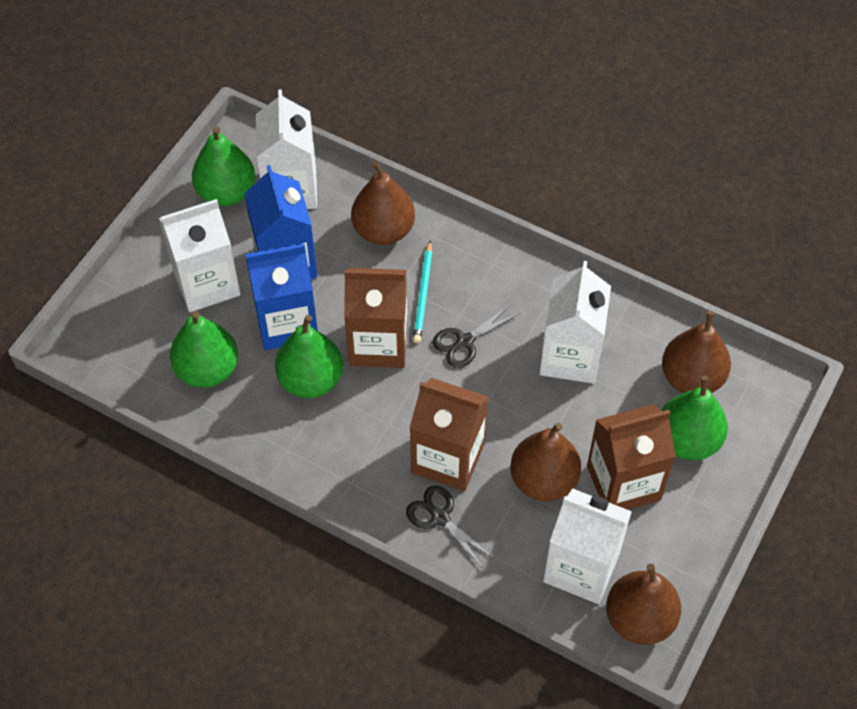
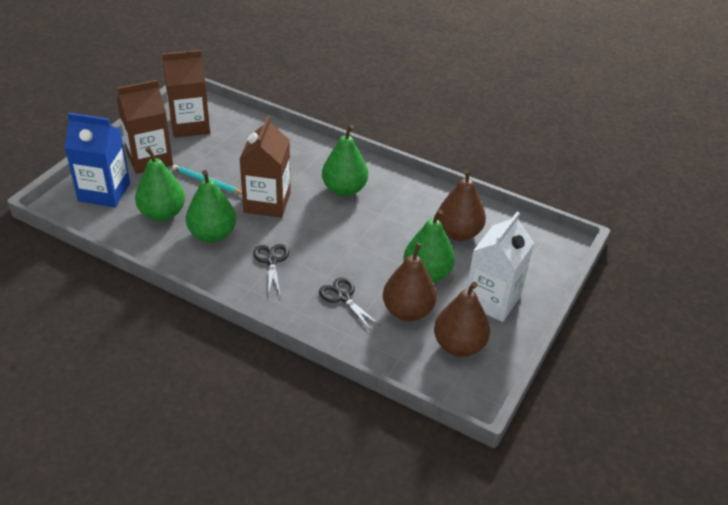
blue carton: [244,165,317,279] [245,243,318,351] = 2 -> [64,113,130,207] = 1
brown pear: [351,161,415,245] [510,422,581,501] [606,564,681,645] [662,311,731,393] = 4 -> [383,242,437,321] [434,282,490,357] [437,169,486,241] = 3
white carton: [159,199,241,312] [256,89,317,209] [539,261,611,384] [543,488,632,604] = 4 -> [466,211,534,322] = 1

